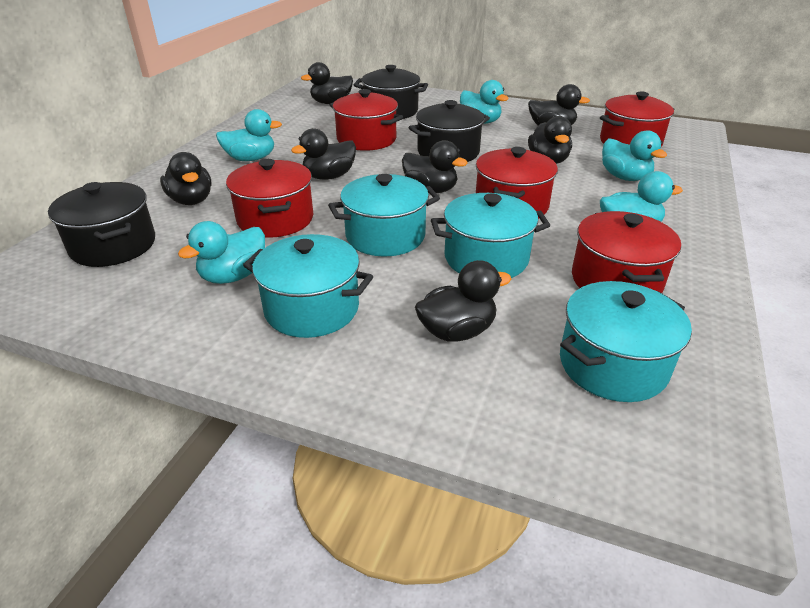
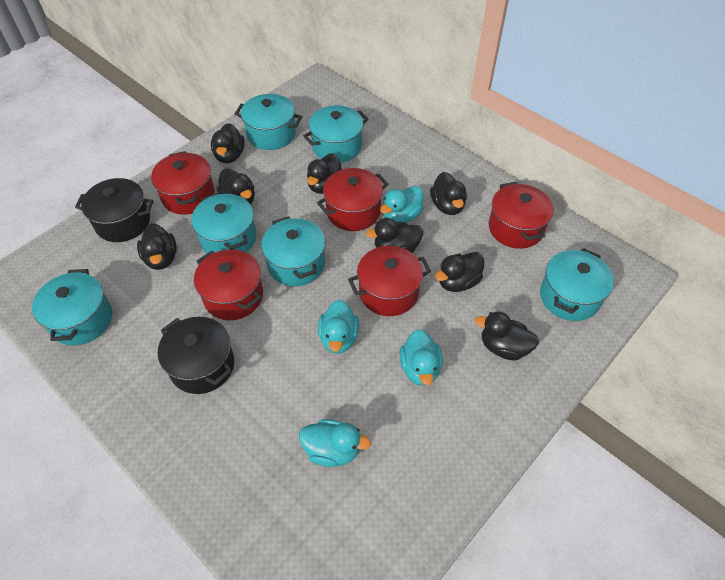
black duck: [160,152,212,205] [291,128,356,180] [301,62,353,104] [402,140,468,193] [415,260,511,342] [528,84,590,126] [528,116,572,164] = 7 -> [137,223,177,270] [211,123,245,163] [217,168,255,204] [307,153,342,194] [366,218,423,253] [430,172,467,215] [435,252,484,292] [475,311,539,361] = 8
black pot: [48,182,155,267] [354,65,428,119] [408,100,490,162] = 3 -> [75,178,154,242] [158,317,234,394] = 2
turquoise duck: [178,221,265,284] [216,109,282,161] [460,80,509,124] [600,171,683,222] [602,130,667,181] = 5 -> [299,419,371,467] [318,300,359,354] [380,186,424,223] [400,329,443,386] = 4
turquoise pot: [243,234,373,338] [328,174,440,257] [431,193,550,278] [560,281,692,402] = 4 -> [32,269,112,346] [191,193,256,253] [235,94,302,150] [261,216,325,286] [303,105,369,163] [540,248,614,321] = 6

